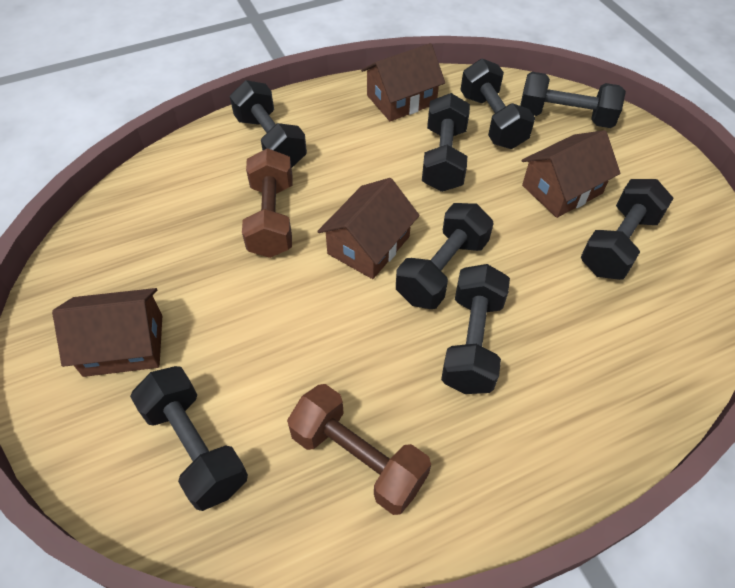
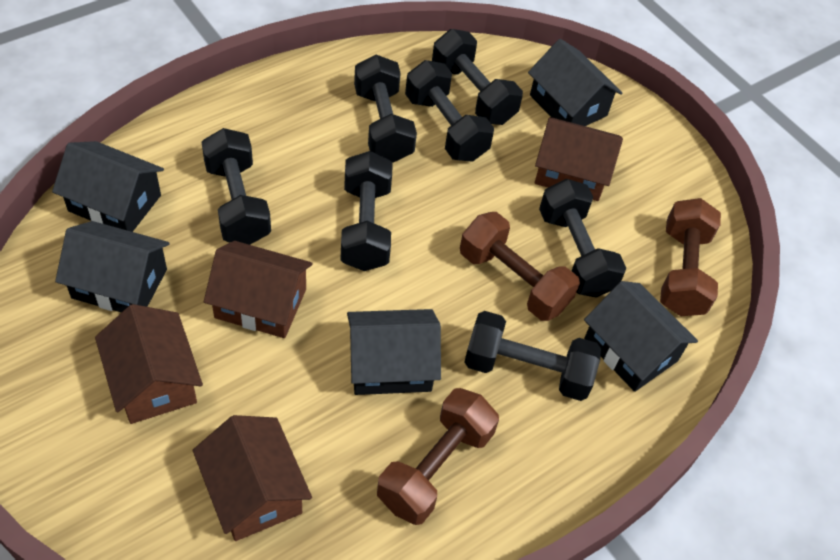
black dumbbell: [130,366,248,511] [230,80,307,168] [396,203,494,309] [422,93,470,192] [441,264,510,394] [461,58,535,149] [520,72,626,128] [581,179,674,280] = 8 -> [201,128,271,245] [340,151,393,271] [354,55,417,162] [405,60,494,162] [432,29,523,125] [464,311,601,401] [539,179,626,298] = 7
black house: none = 0 -> [52,141,164,232] [55,221,170,313] [347,309,441,395] [528,39,622,126] [584,281,698,392] = 5
brown dumbbell: [242,148,292,258] [287,384,431,515] = 2 -> [377,388,499,525] [460,212,580,321] [660,198,721,316] = 3

